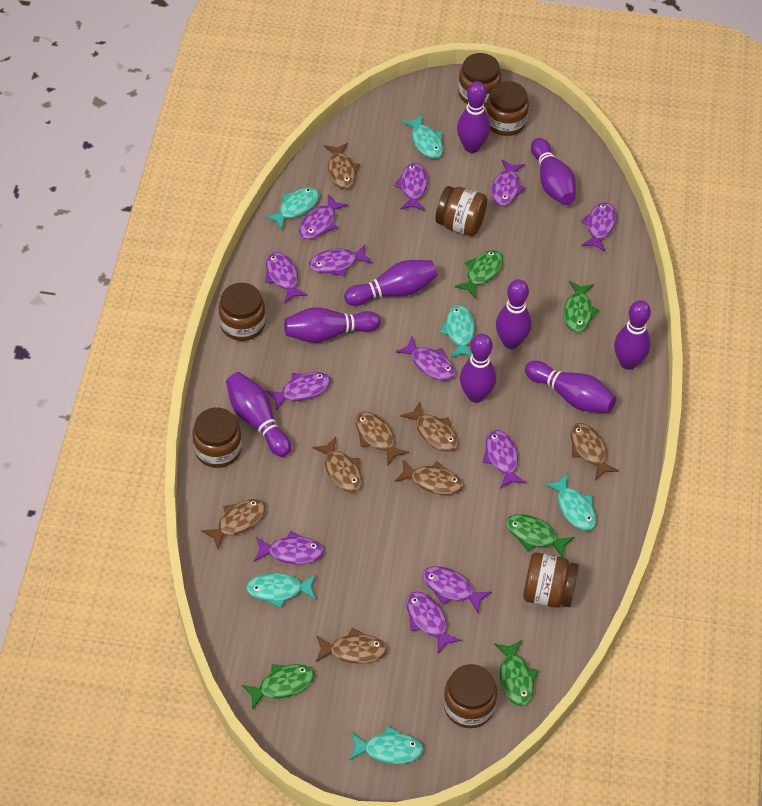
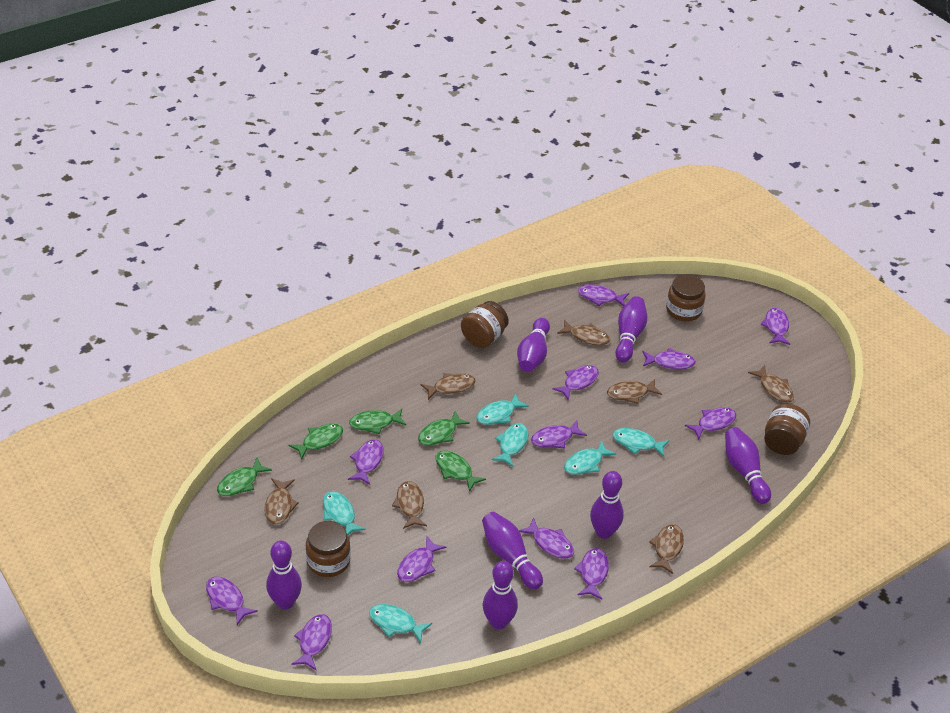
brown fish: [201,499,266,549] [312,437,362,493] [316,628,387,664] [324,143,360,189] [355,412,409,466] [395,460,463,495] [400,402,458,452] [570,423,619,480] = 8 -> [265,478,299,524] [392,481,427,529] [421,373,475,400] [557,320,610,345] [607,379,662,404] [649,524,684,574] [748,365,794,403] = 7
brown jar: [192,407,242,468] [219,283,266,341] [435,186,487,236] [443,664,497,728] [458,53,501,107] [485,81,529,136] [523,552,579,608] = 7 -> [306,521,351,577] [461,301,509,348] [666,274,706,321] [764,404,810,455] = 4
purple bowling pin: [226,372,291,457] [284,307,381,343] [344,260,437,306] [457,81,490,153] [460,334,496,403] [496,279,532,349] [525,361,616,413] [531,138,576,205] [614,300,651,370] = 9 -> [266,541,302,610] [482,512,543,589] [483,561,518,629] [517,318,550,372] [590,471,624,539] [615,296,647,363] [725,427,771,504] = 7

